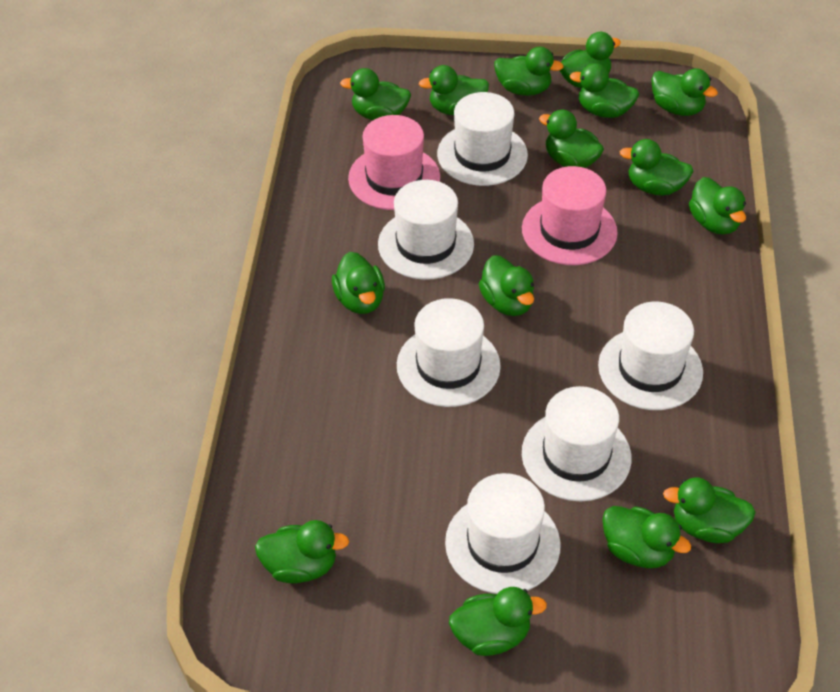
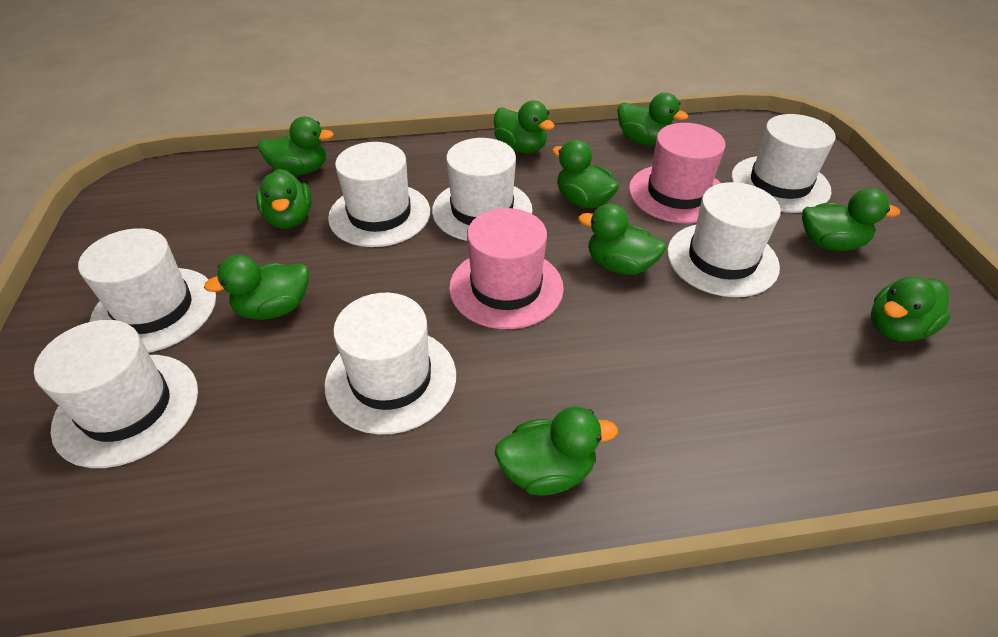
green duck: [255,520,349,583] [332,252,385,314] [340,68,411,120] [419,65,489,115] [449,587,547,656] [479,255,534,316] [494,47,564,96] [539,109,604,168] [560,32,621,88] [570,63,639,118] [602,506,691,568] [620,139,693,196] [651,68,718,116] [663,478,756,543] [689,177,746,235] = 15 -> [204,255,309,320] [256,169,312,229] [258,117,334,176] [494,101,555,153] [495,407,618,496] [552,140,619,208] [578,203,666,275] [617,93,688,145] [802,188,900,251] [871,276,951,341] = 10
white hat: [378,180,474,280] [397,298,501,407] [437,92,528,186] [445,473,561,594] [522,386,632,501] [598,302,703,410] = 6 -> [34,320,198,468] [78,228,216,353] [324,293,456,434] [328,142,430,247] [432,138,533,241] [667,182,781,297] [731,114,836,213] = 7

